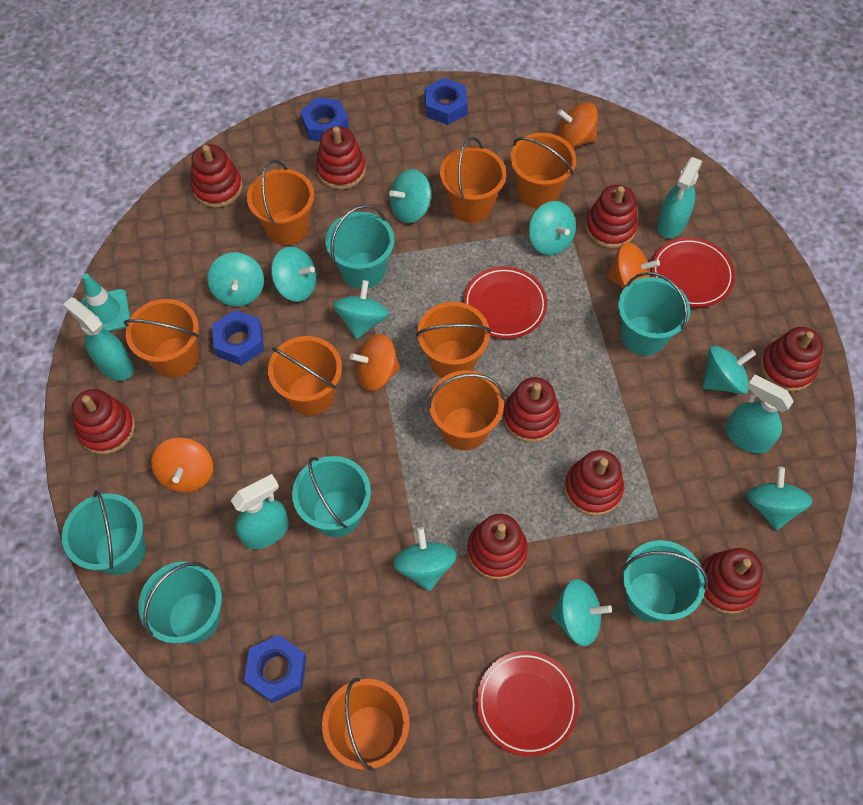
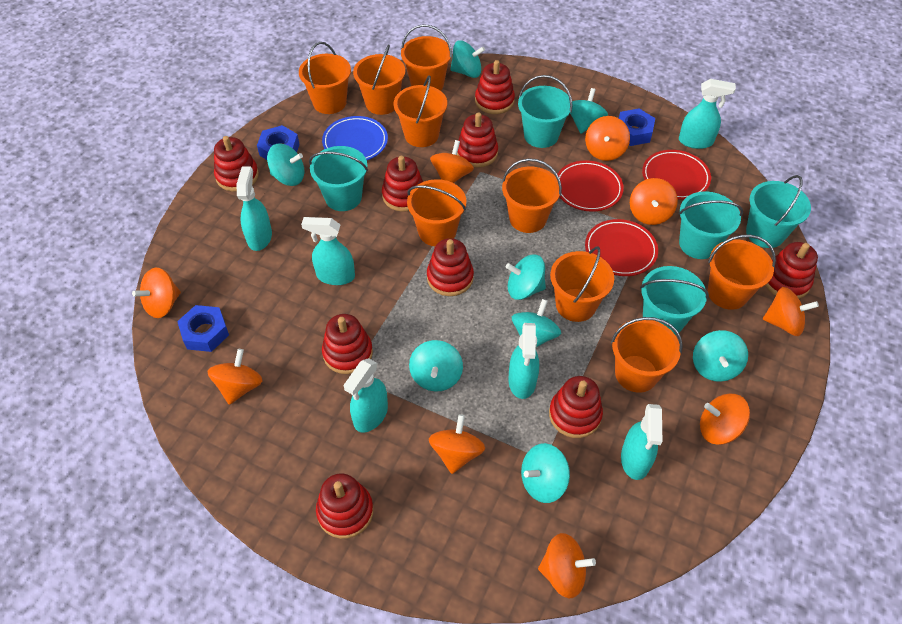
blue nut: [212,310,264,366] [244,635,306,703] [300,97,349,141] [424,78,468,125] = 4 -> [177,305,229,352] [257,125,300,160] [619,109,655,146] = 3
blue plate: none = 0 -> [322,116,388,160] = 1
orange bucket: [124,299,199,378] [247,160,314,245] [268,336,342,416] [322,678,409,771] [416,302,491,378] [428,370,505,450] [440,137,506,223] [510,133,576,208] = 8 -> [299,42,351,114] [353,44,405,115] [393,76,447,147] [401,24,452,91] [407,179,466,246] [502,158,562,233] [550,247,614,322] [611,317,683,393] [708,235,776,310] = 9
orange spinning top: [151,437,213,493] [350,334,400,391] [557,103,598,148] [607,242,660,289] = 4 -> [132,268,181,318] [207,349,263,405] [429,414,485,474] [430,140,474,183] [538,533,596,598] [585,116,630,161] [630,178,678,225] [700,394,750,445] [763,287,819,336] = 9
turquoise bucket: [62,490,146,575] [138,561,222,644] [292,456,371,537] [325,205,394,289] [618,272,690,356] [622,540,708,622] = 6 -> [309,146,368,211] [518,75,572,148] [640,266,709,335] [679,191,743,259] [746,175,811,248] = 5
turquoise spinning top: [207,252,264,307] [271,246,317,302] [333,280,389,340] [389,169,431,223] [393,527,457,592] [529,201,576,256] [551,579,612,646] [702,346,756,394] [747,467,812,530] = 9 -> [267,143,304,186] [409,340,463,391] [450,41,485,78] [506,255,546,300] [512,299,561,347] [521,443,570,503] [570,88,608,134] [693,330,748,382] = 8
turquoise spray bottle: [63,297,134,381] [231,474,289,549] [657,157,702,238] [725,375,794,454] = 4 -> [236,166,272,251] [301,217,355,285] [344,358,388,433] [508,323,539,399] [621,404,662,480] [679,79,736,149] = 6
turquoise traffic cone: [81,273,130,331] = 1 -> none = 0

